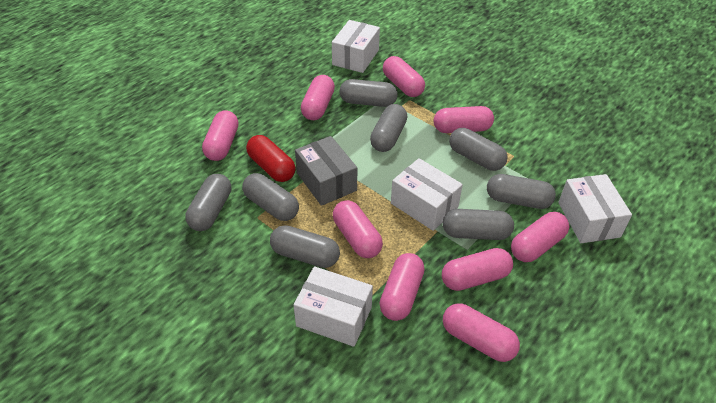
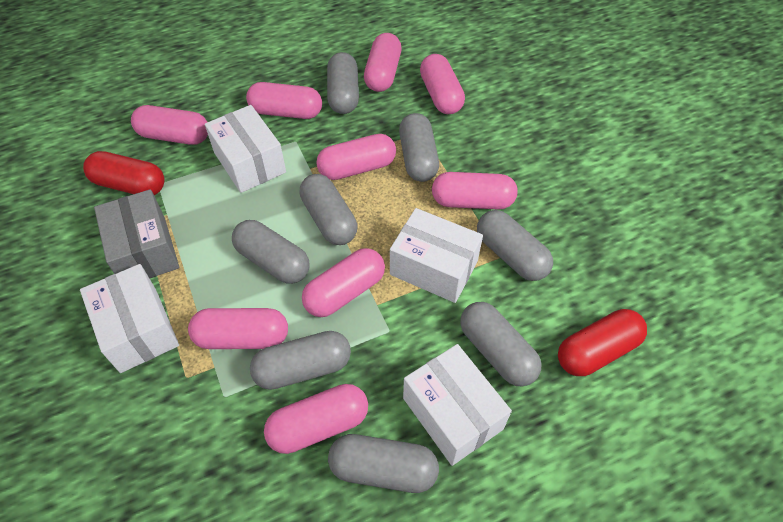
red capsule: [246,135,296,182] = 1 -> [83,151,164,195] [558,309,647,376] = 2

